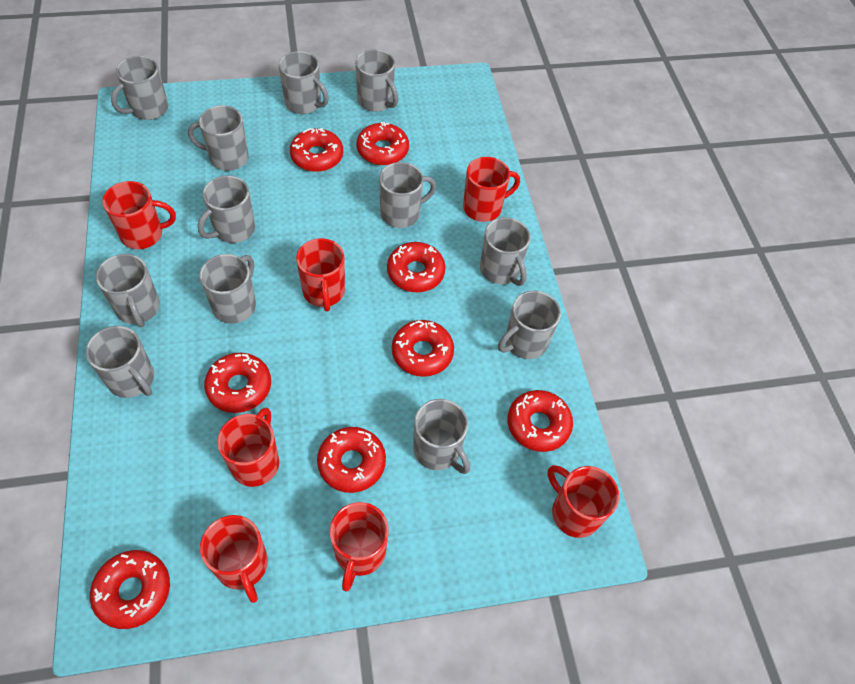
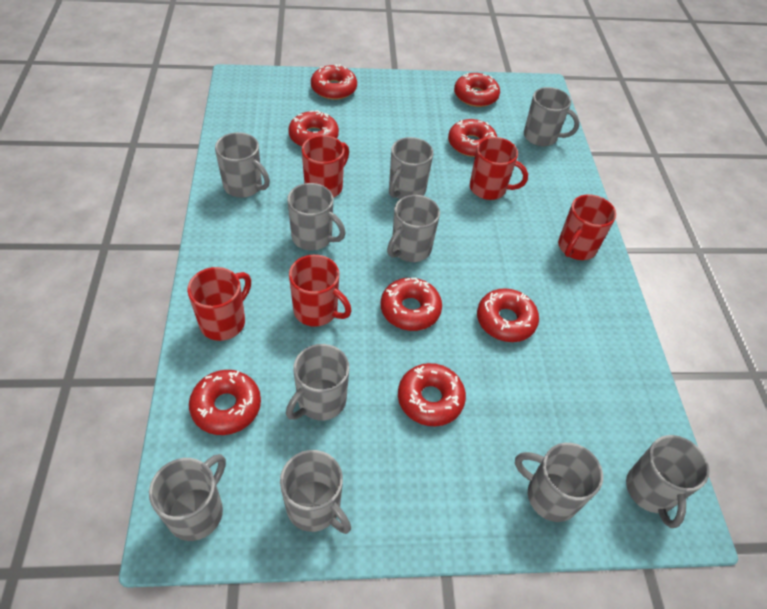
grey mug: [86,326,154,398] [96,254,160,327] [111,56,168,120] [188,105,249,171] [198,176,255,243] [200,254,256,324] [279,51,329,114] [355,49,398,112] [379,162,436,228] [413,399,470,474] [480,217,531,286] [498,291,561,359] = 12 -> [149,454,226,541] [215,132,270,198] [280,450,351,534] [286,344,349,421] [287,183,346,251] [387,195,440,262] [389,137,433,199] [515,443,603,522] [524,87,579,146] [626,435,710,528] = 10
red mug: [102,181,176,249] [200,515,268,603] [217,408,279,487] [296,238,345,312] [330,502,389,592] [463,157,520,222] [547,465,619,538] = 7 -> [187,267,251,341] [289,255,352,327] [302,135,349,198] [470,137,528,200] [558,194,616,260] = 5

